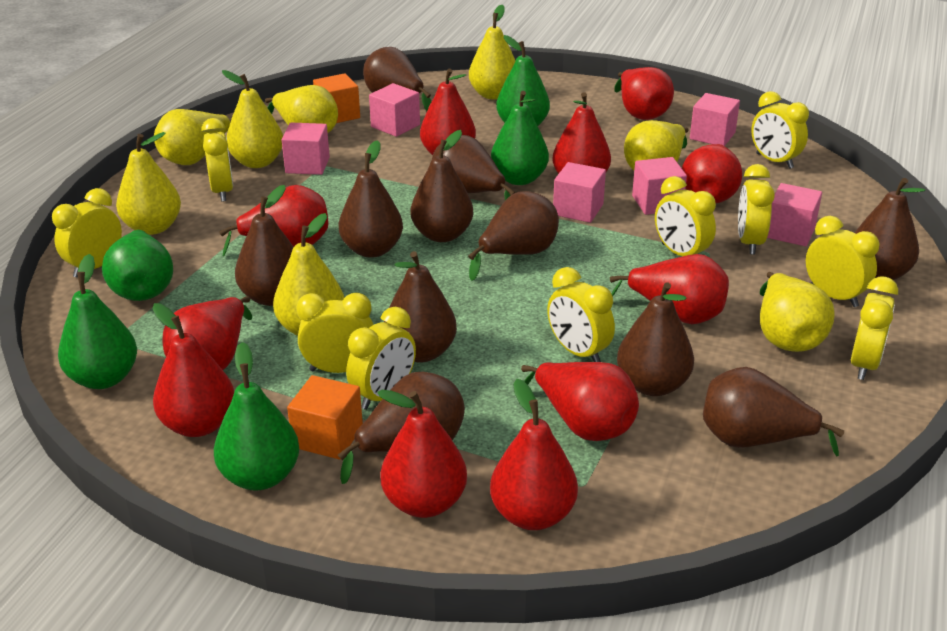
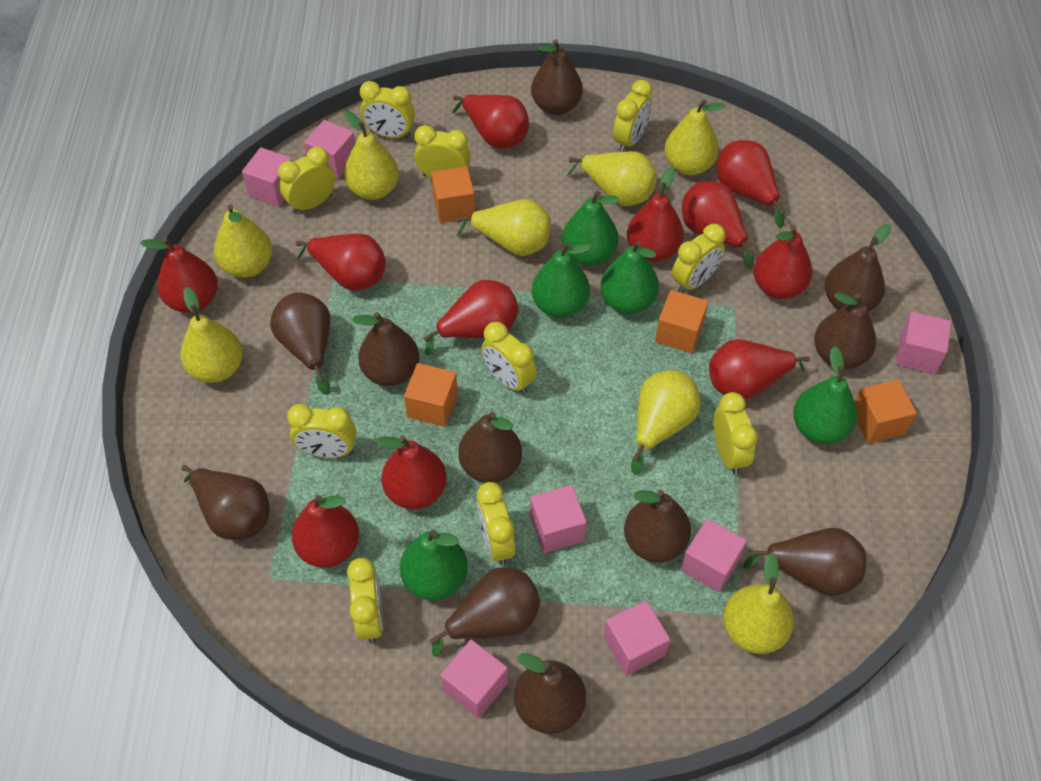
orange cube: [287,375,363,460] [313,73,360,123] = 2 -> [404,363,458,427] [431,166,475,223] [655,290,708,353] [855,380,917,444] = 4
pink cube: [282,123,330,175] [369,83,420,137] [553,162,606,223] [632,157,687,215] [690,93,740,146] [767,183,822,246] = 6 -> [242,147,292,207] [304,120,356,179] [440,639,508,719] [530,485,587,553] [604,601,670,676] [681,519,747,593] [896,312,951,374] = 7

